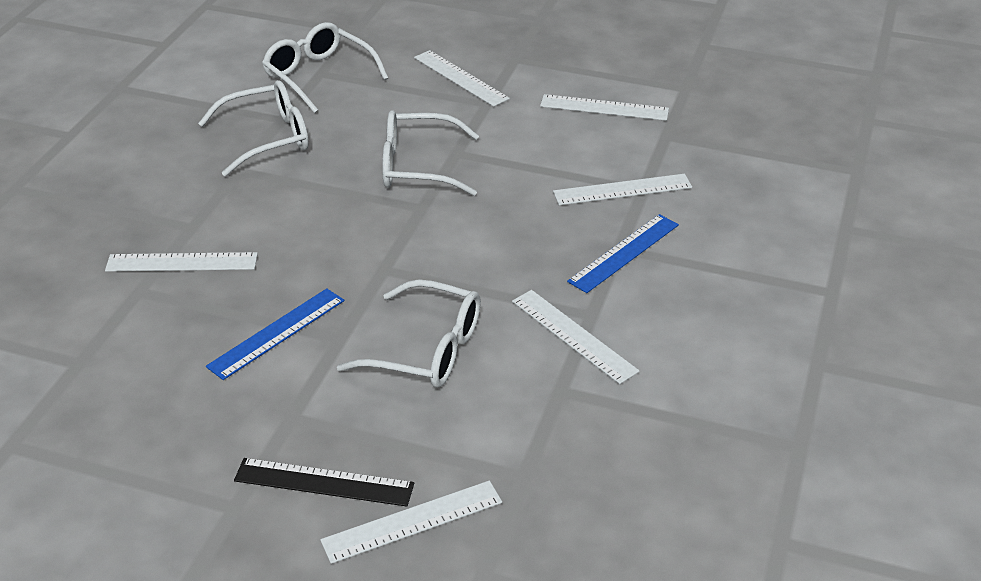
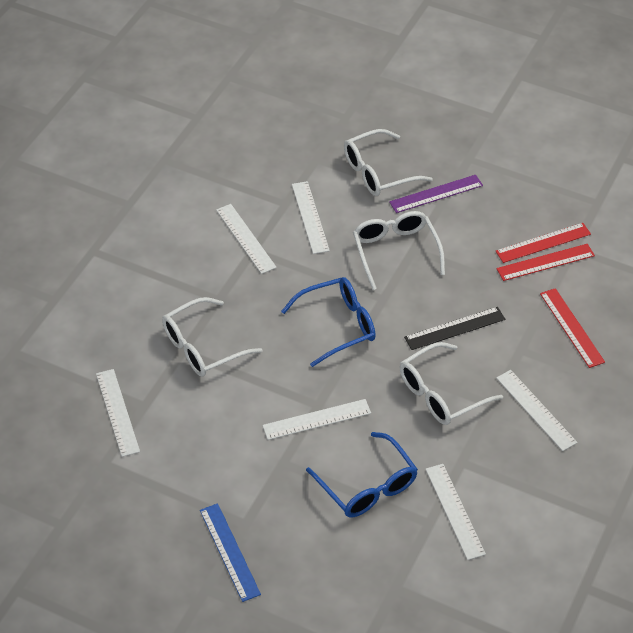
blue glasses: none = 0 -> [281,277,376,367] [306,432,418,517] = 2
blue ruler: [206,288,344,380] [567,214,679,293] = 2 -> [200,503,261,602] = 1
purple ruler: none = 0 -> [389,175,483,213] = 1
red ruler: none = 0 -> [496,223,591,263] [497,244,595,281] [540,288,605,368] = 3

